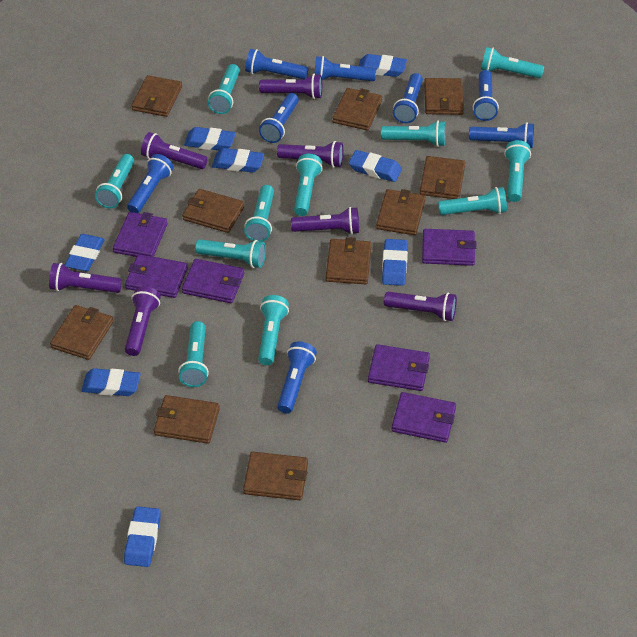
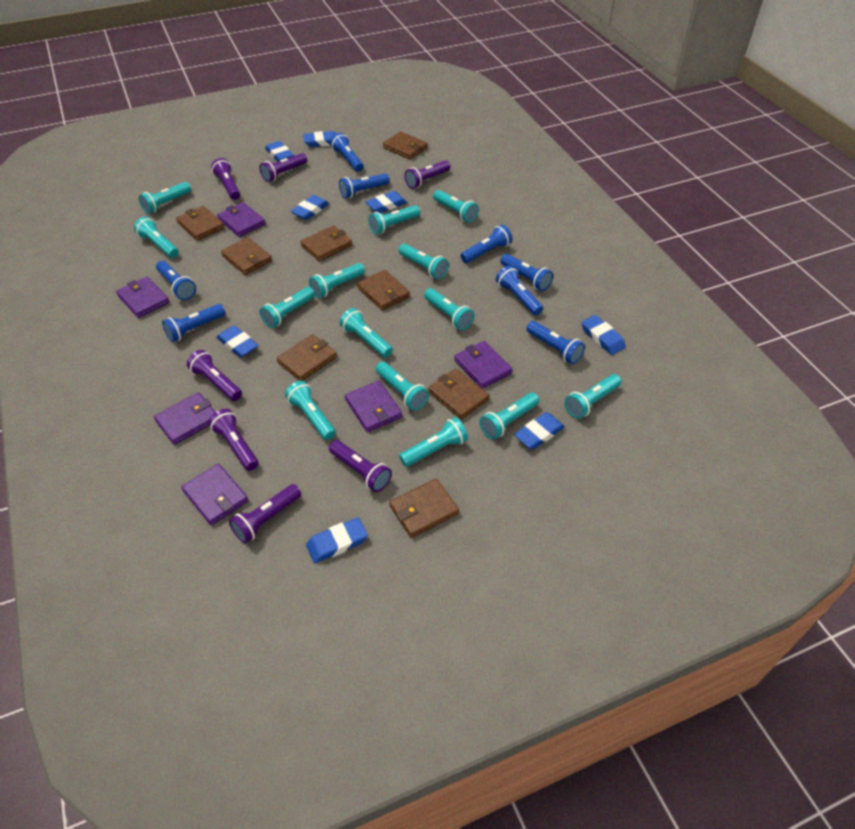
brown wallet: [50,305,113,360] [131,75,182,117] [154,395,220,444] [182,189,244,233] [243,452,308,500] [326,237,372,284] [332,88,382,131] [376,189,426,235] [420,156,465,199] [424,78,464,115] = 10 -> [176,206,225,241] [221,237,272,275] [277,334,337,381] [301,225,353,261] [357,270,410,311] [383,131,428,159] [389,479,459,538] [428,369,490,419] = 8
turquoise flashlight: [95,154,134,209] [178,321,209,387] [195,239,266,268] [208,64,240,114] [244,185,274,242] [258,295,289,365] [294,154,323,216] [381,120,446,147] [438,187,507,215] [481,47,544,78] [504,140,531,202] = 11 -> [134,217,179,258] [139,182,191,214] [260,287,315,328] [285,381,336,440] [309,263,365,298] [340,308,393,357] [368,205,420,234] [376,362,429,411] [399,244,449,279] [399,417,468,467] [424,288,475,330] [433,190,479,223] [479,393,539,439] [565,374,622,419] = 14

